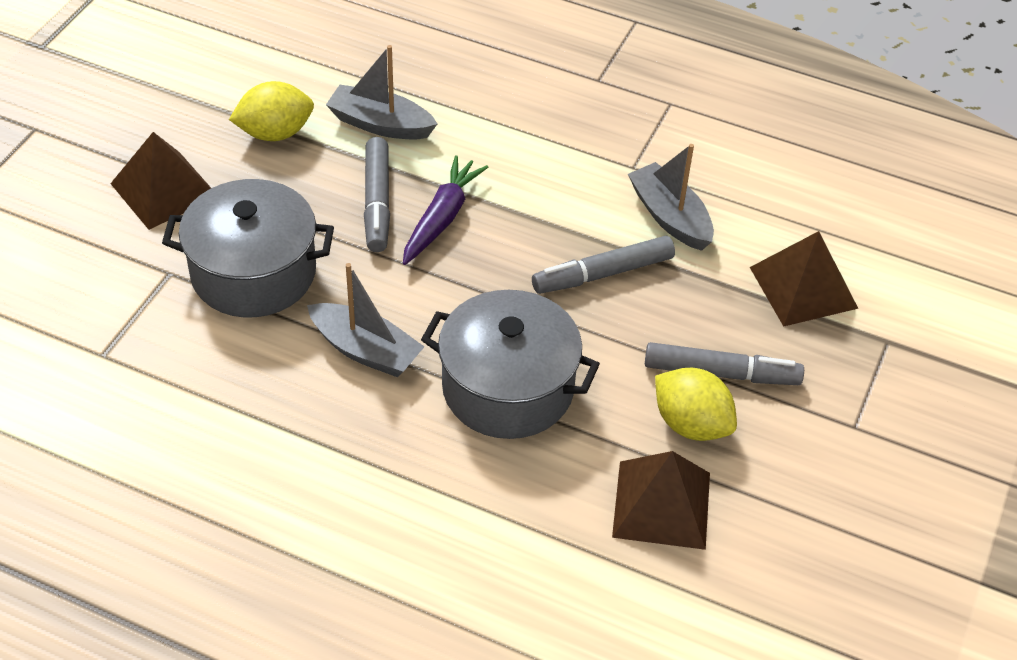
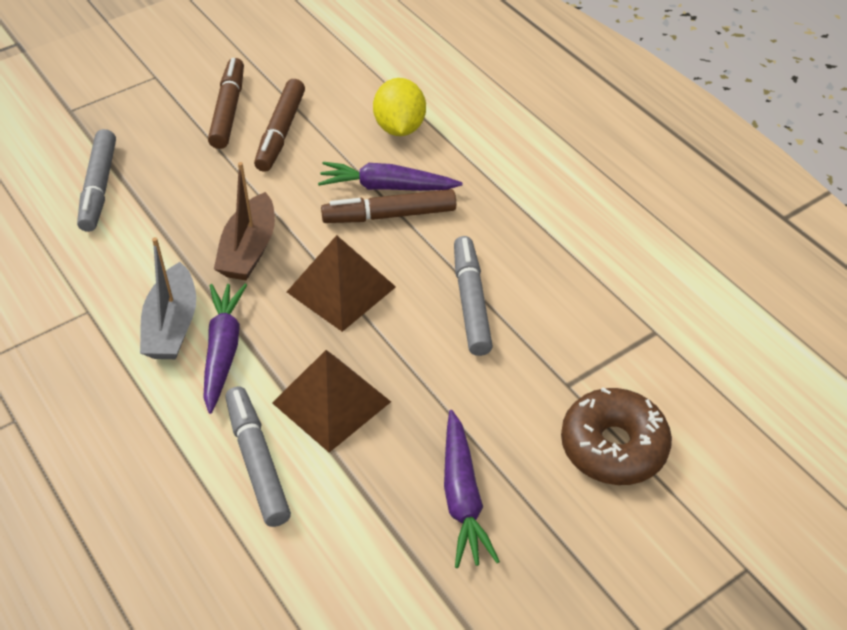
brown boat: none = 0 -> [214,162,275,281] = 1
brown donut: none = 0 -> [561,388,672,485] = 1
brown marker: none = 0 -> [208,58,244,149] [254,79,305,172] [321,189,456,223] = 3
brown pyramid: [110,132,211,230] [612,451,710,550] [750,231,859,327] = 3 -> [272,350,391,453] [287,235,396,332] = 2
grey boat: [307,263,424,377] [326,45,437,139] [628,144,714,251] = 3 -> [140,237,196,359] = 1
grey pot: [162,179,334,317] [421,290,600,439] = 2 -> none = 0
purple carrot: [403,155,488,265] = 1 -> [203,284,247,414] [318,162,462,191] [444,410,500,568] = 3
yellow lemon: [229,81,314,141] [655,368,737,441] = 2 -> [373,78,426,136] = 1

